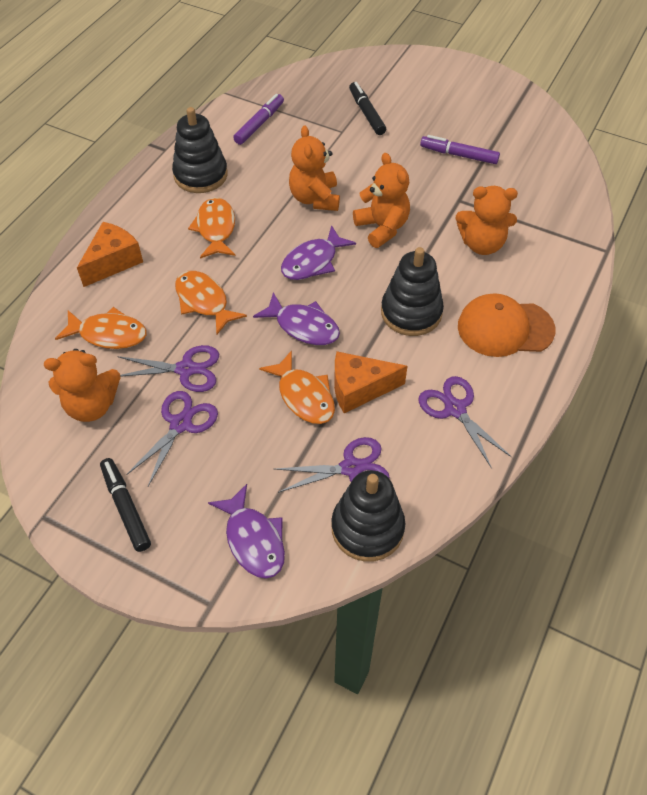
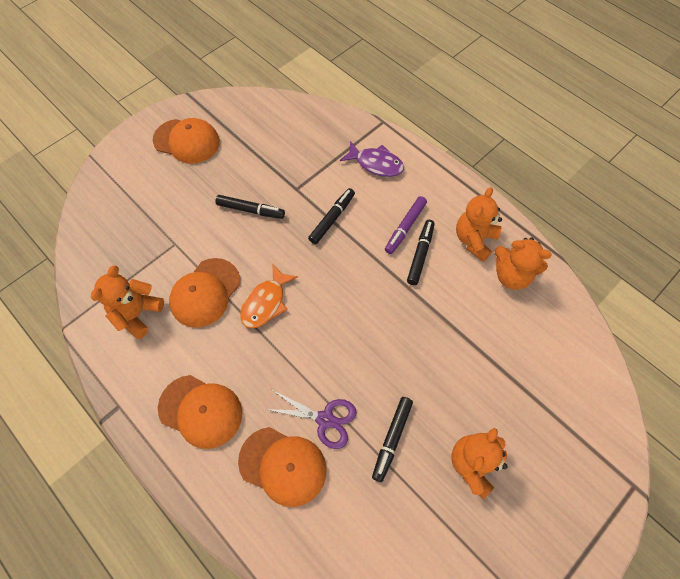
black marker: [100,458,151,552] [349,82,386,135] = 2 -> [216,195,285,219] [308,188,355,244] [372,397,413,482] [407,220,435,285] = 4
black stacking toy: [172,107,228,193] [331,470,405,562] [381,247,444,336] = 3 -> none = 0
orange cap: [458,293,556,357] = 1 -> [153,118,220,164] [158,375,242,449] [169,258,240,328] [238,427,327,507] = 4
orange cheese: [77,222,143,287] [334,351,407,413] = 2 -> none = 0
orange fish: [55,307,147,349] [175,271,247,334] [188,197,236,259] [259,350,335,424] = 4 -> [240,264,298,328] = 1
purple fish: [208,484,285,578] [253,292,340,345] [281,225,356,280] = 3 -> [340,141,404,177] = 1
purple marker: [233,94,284,145] [420,135,500,164] = 2 -> [385,196,427,254] = 1
purple scissors: [117,345,219,392] [126,391,218,486] [275,437,390,493] [418,376,512,468] = 4 -> [264,390,357,449] = 1

